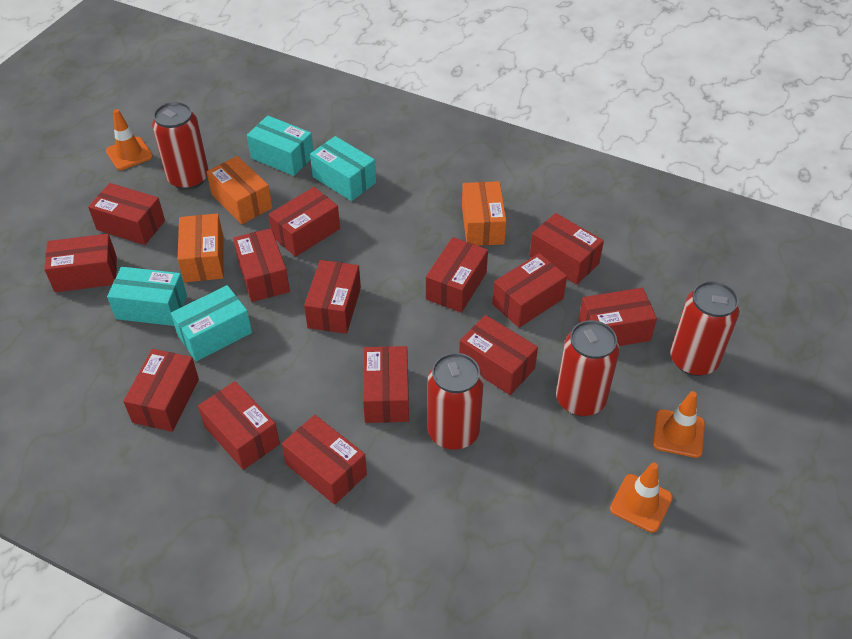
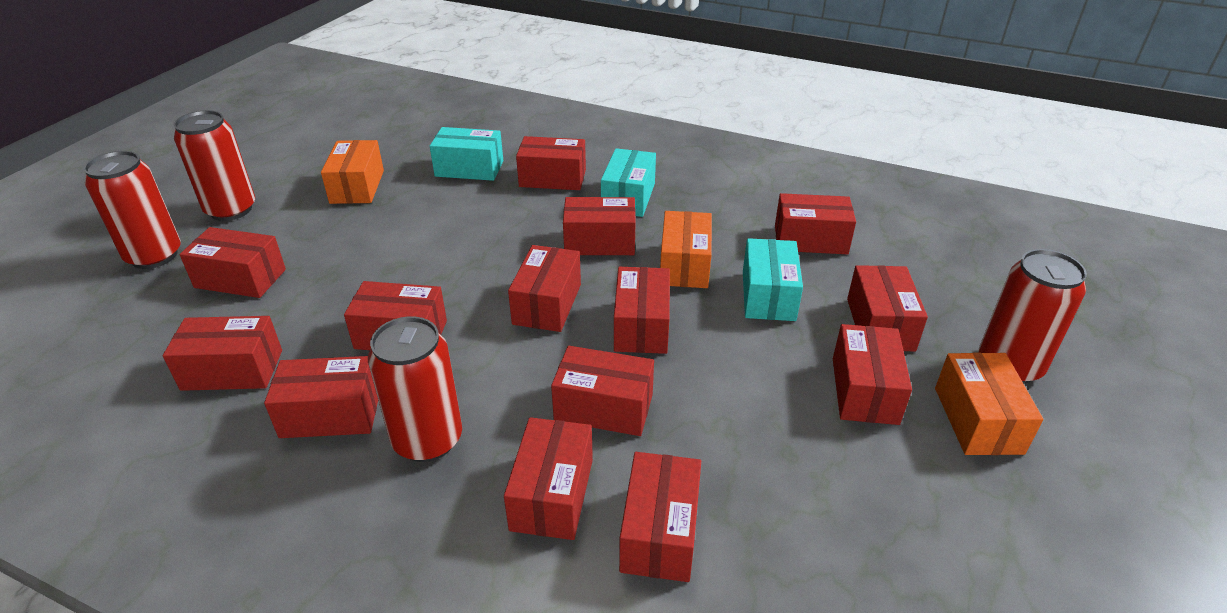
orange traffic cone: [106,109,153,170] [610,462,673,533] [653,391,705,458] = 3 -> none = 0
turquoise box: [107,267,187,326] [171,285,252,361] [247,116,314,176] [310,136,376,201] = 4 -> [430,127,503,181] [601,148,656,217] [743,238,803,321] = 3

